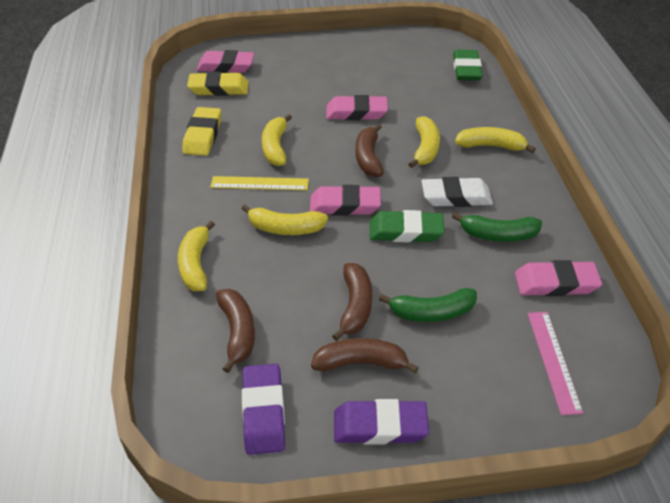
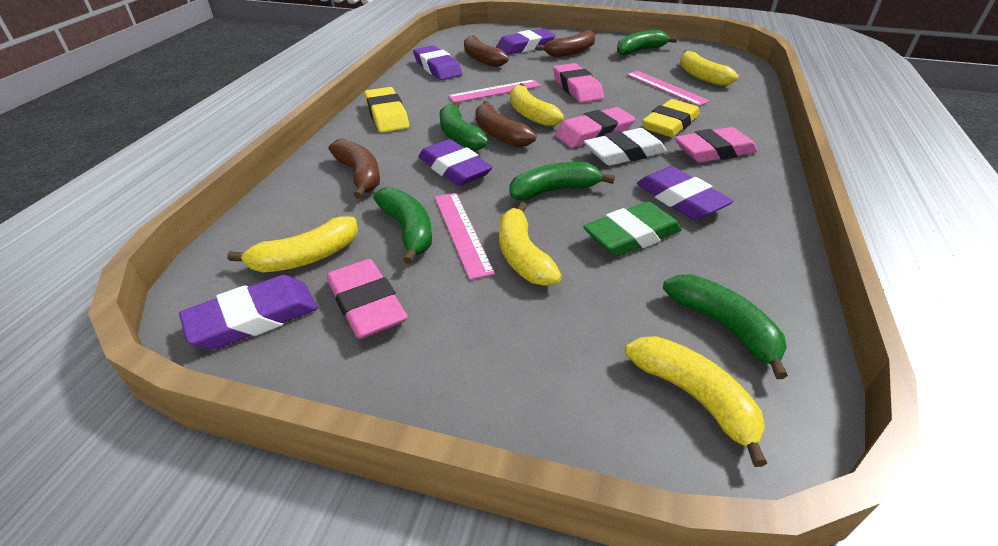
green banana: [379,288,477,322] [452,212,542,242] = 2 -> [373,187,432,264] [440,102,489,151] [510,162,615,201] [617,30,677,56] [663,274,788,379] = 5
green eraser: [370,210,445,243] [453,50,483,81] = 2 -> [583,202,682,257] = 1
pink ruler: [528,312,583,415] = 1 -> [435,193,495,280] [448,80,541,102] [627,70,710,106] = 3
purple eraser: [242,364,285,455] [334,399,429,445] = 2 -> [179,275,318,350] [413,45,463,80] [419,139,493,186] [496,29,555,55] [637,166,733,220] = 5
yellow ruler: [210,176,309,190] = 1 -> none = 0

